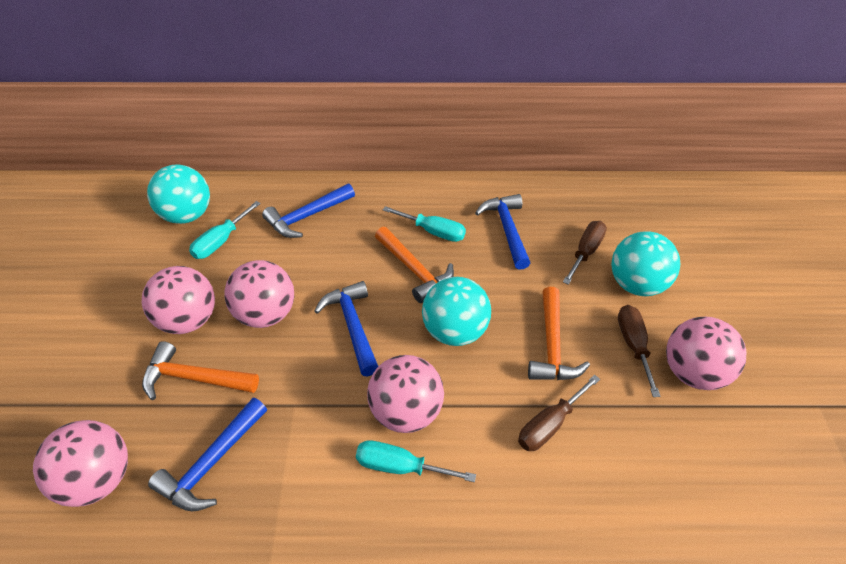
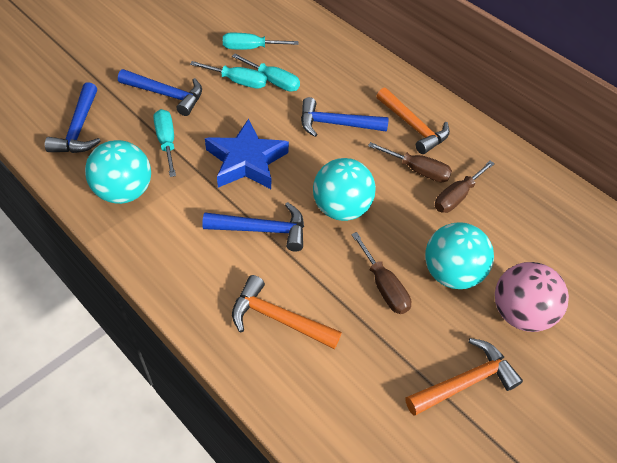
blue star: none = 0 -> [205,119,289,189] = 1
pink ball: [33,420,128,507] [142,266,215,334] [224,260,294,328] [367,355,444,433] [666,316,746,390] = 5 -> [495,262,569,332] = 1
turquoise screwdriver: [189,201,261,259] [356,440,476,482] [383,206,466,242] = 3 -> [153,109,176,177] [190,61,267,89] [223,33,298,50] [232,53,300,92] = 4

